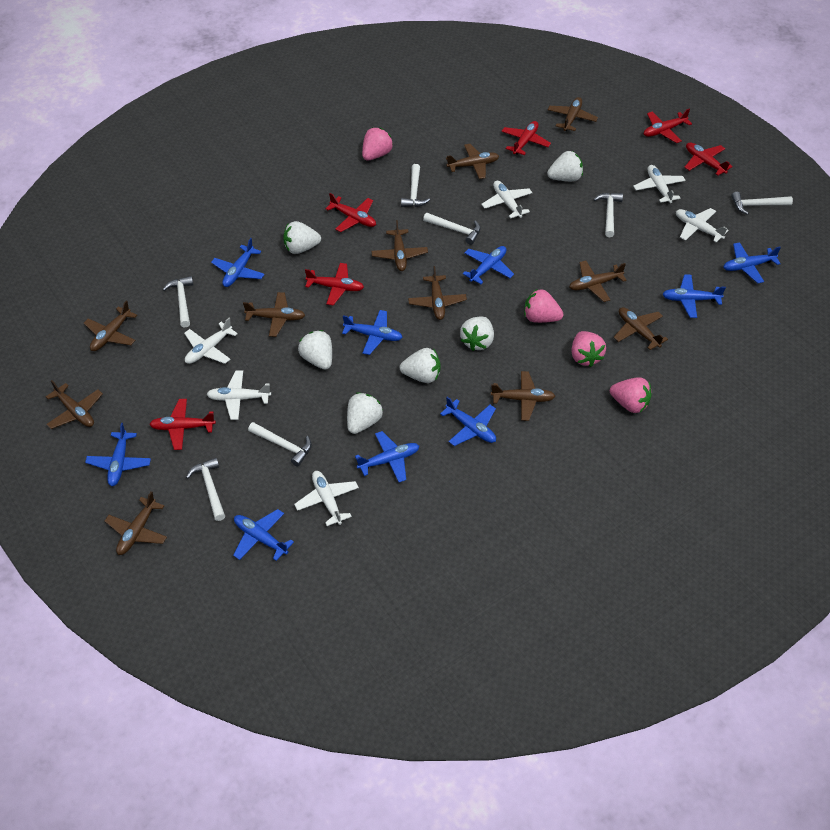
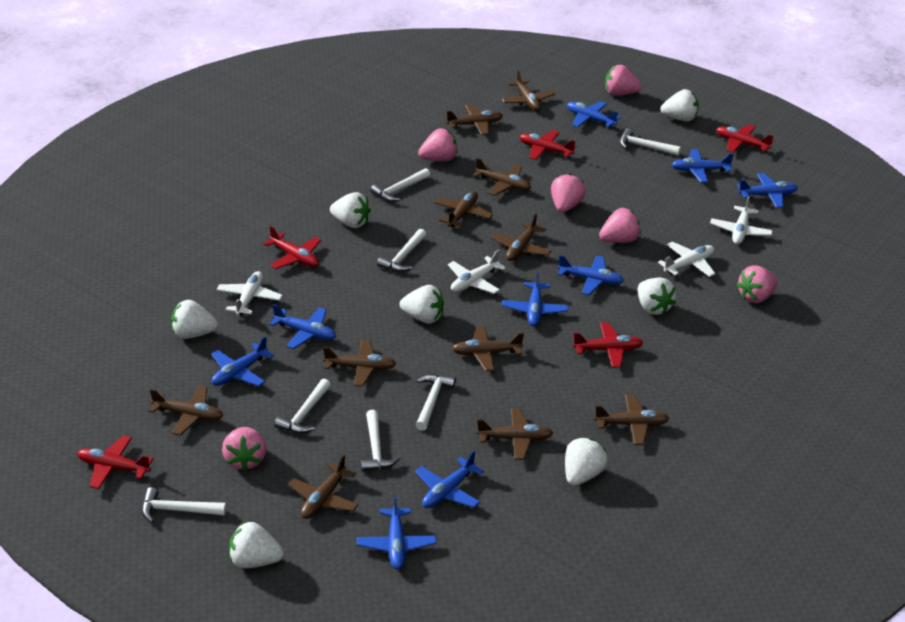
pink strawberry: [362,128,393,161] [524,289,563,323] [571,331,606,367] [610,377,652,413] = 4 -> [222,427,266,471] [418,128,457,161] [551,174,586,212] [599,208,641,243] [605,65,642,96] [737,265,778,303] = 6
red plane: [149,399,216,450] [305,263,364,305] [326,193,376,232] [501,121,551,155] [644,108,692,143] [684,143,733,176] = 6 -> [77,435,154,489] [263,226,321,269] [519,130,577,160] [573,322,643,368] [716,124,773,153] = 5
white plane: [184,318,238,364] [207,370,271,420] [294,471,359,526] [481,181,532,219] [633,165,686,203] [676,208,729,242] = 6 -> [217,271,283,315] [448,250,506,294] [658,242,716,277] [710,196,773,244] = 4
white strawberry: [283,221,321,254] [298,330,332,370] [347,392,383,434] [400,348,440,383] [460,316,494,351] [547,151,583,181] = 6 -> [171,300,218,339] [229,522,284,568] [330,192,371,228] [400,285,444,324] [565,438,608,486] [638,277,676,315] [660,89,699,121] = 7

